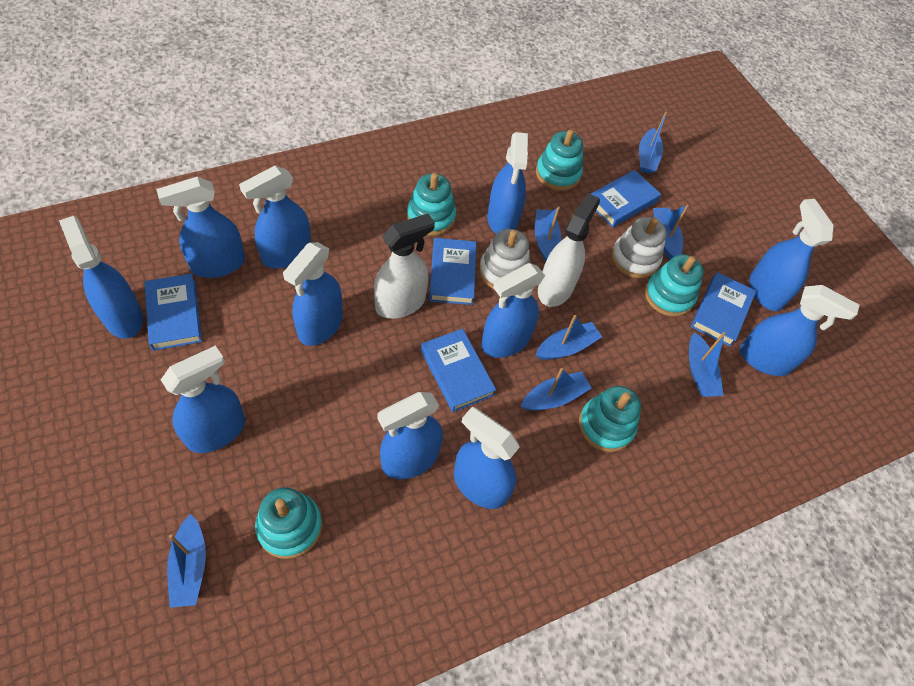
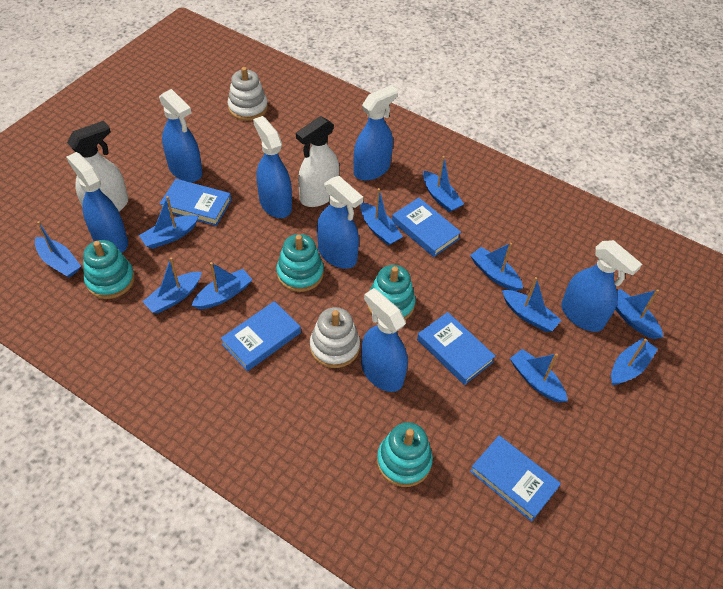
blue boat: [167,514,206,608] [521,368,592,411] [535,207,561,261] [536,315,602,360] [639,112,667,174] [653,205,689,259] [689,332,726,397] = 7 -> [35,221,81,278] [139,196,199,249] [142,257,202,314] [192,262,252,309] [360,188,403,246] [423,156,464,212] [470,243,523,291] [502,277,561,332] [510,349,567,402] [611,338,658,385] [615,289,663,339] = 11
blue spray bottle: [59,216,143,339] [156,177,245,278] [161,345,245,453] [239,166,311,268] [283,242,343,346] [377,392,443,479] [454,407,520,509] [481,263,545,358] [487,132,528,234] [740,285,859,376] [749,199,834,311] = 11 -> [66,152,128,253] [159,89,203,182] [253,116,292,218] [317,176,363,269] [353,85,398,181] [361,288,408,392] [561,240,642,332] = 7
turquoise stacking toy: [255,487,322,559] [407,173,456,236] [536,130,583,191] [579,386,641,452] [645,254,704,317] = 5 -> [83,240,135,299] [276,234,324,292] [367,265,415,320] [377,422,433,487] = 4

